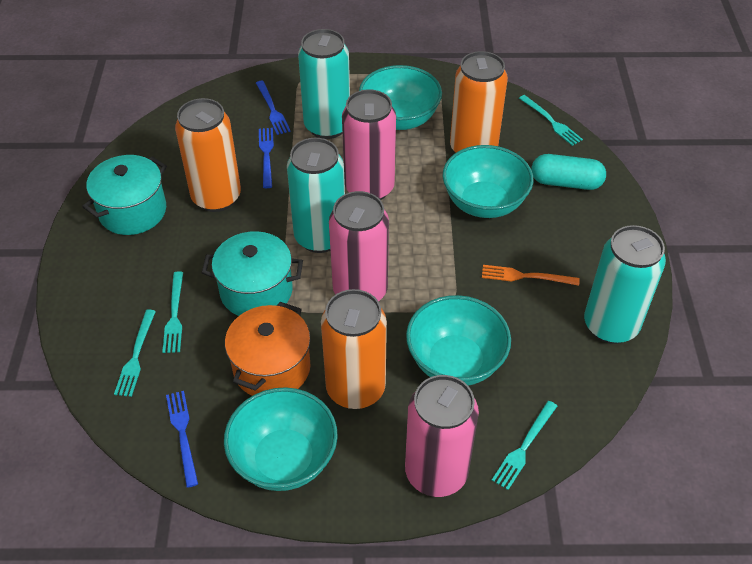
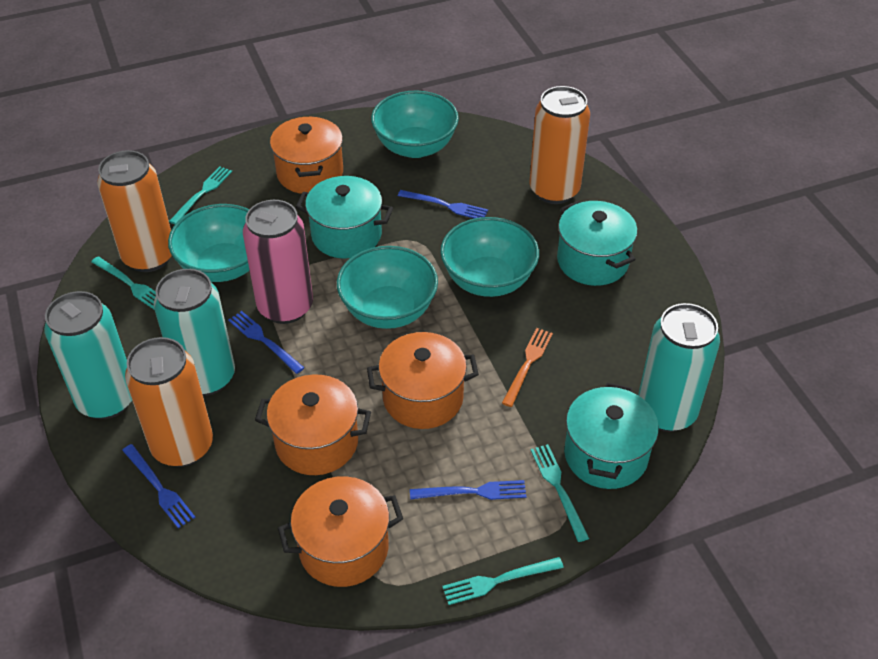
blue fork: [166,391,198,487] [256,81,291,135] [259,128,274,188] = 3 -> [122,444,195,529] [228,311,304,374] [398,190,488,218] [410,480,526,500] = 4
orange pot: [225,302,310,396] = 1 -> [255,374,371,475] [270,116,343,194] [278,476,403,587] [367,332,479,429] = 4
pink can: [329,191,389,301] [342,89,396,200] [405,375,479,497] = 3 -> [243,200,313,324] = 1
turquoise capsule: [531,154,606,190] = 1 -> none = 0
turquoise pot: [82,155,167,235] [202,231,303,316] = 2 -> [296,176,393,259] [557,201,638,286] [564,383,659,489] = 3

